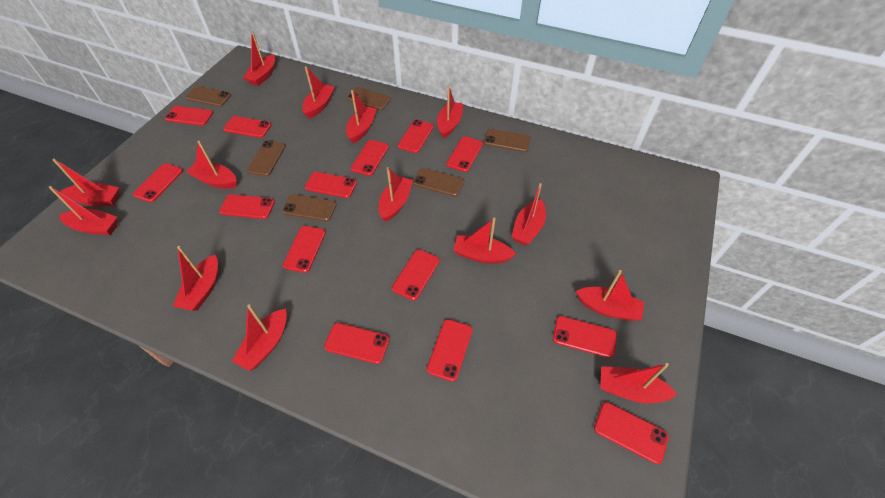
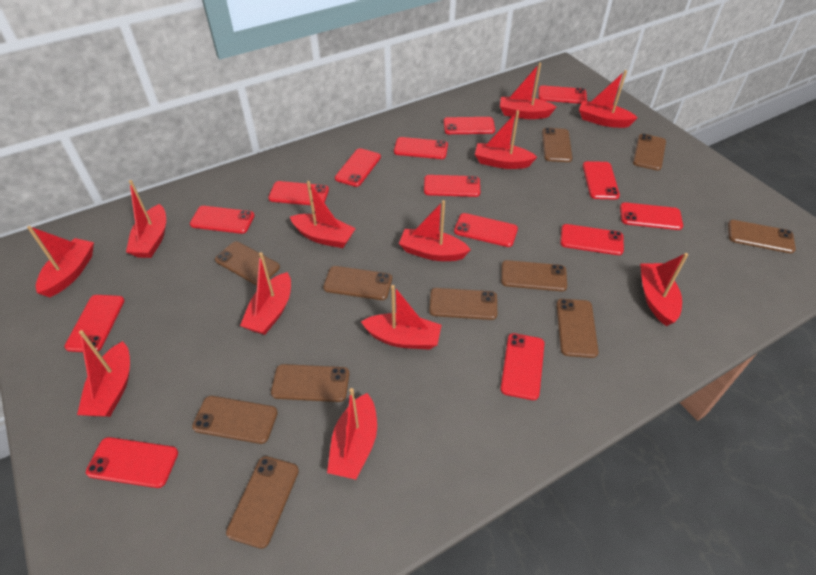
brown phone: [186,86,231,107] [247,141,286,176] [282,194,337,221] [347,87,391,110] [413,168,464,197] [484,129,531,152] = 6 -> [192,396,278,444] [215,242,280,285] [226,456,299,549] [271,364,349,402] [323,266,392,300] [429,288,497,320] [501,260,567,291] [542,128,572,162] [557,299,598,358] [633,134,666,170] [728,220,796,253] = 11
red boat: [49,186,117,235] [52,158,119,206] [173,246,218,311] [186,141,237,189] [232,304,287,371] [243,30,275,86] [302,66,335,119] [346,90,377,143] [379,167,413,222] [437,85,463,139] [453,218,516,264] [511,183,546,245] [576,270,644,321] [600,363,677,404] = 14 -> [27,226,94,297] [77,330,130,417] [126,180,166,258] [240,252,291,335] [290,181,356,248] [327,388,377,480] [361,285,442,350] [399,200,471,261] [475,110,537,169] [500,63,556,119] [579,70,638,128] [640,253,688,326] = 12

